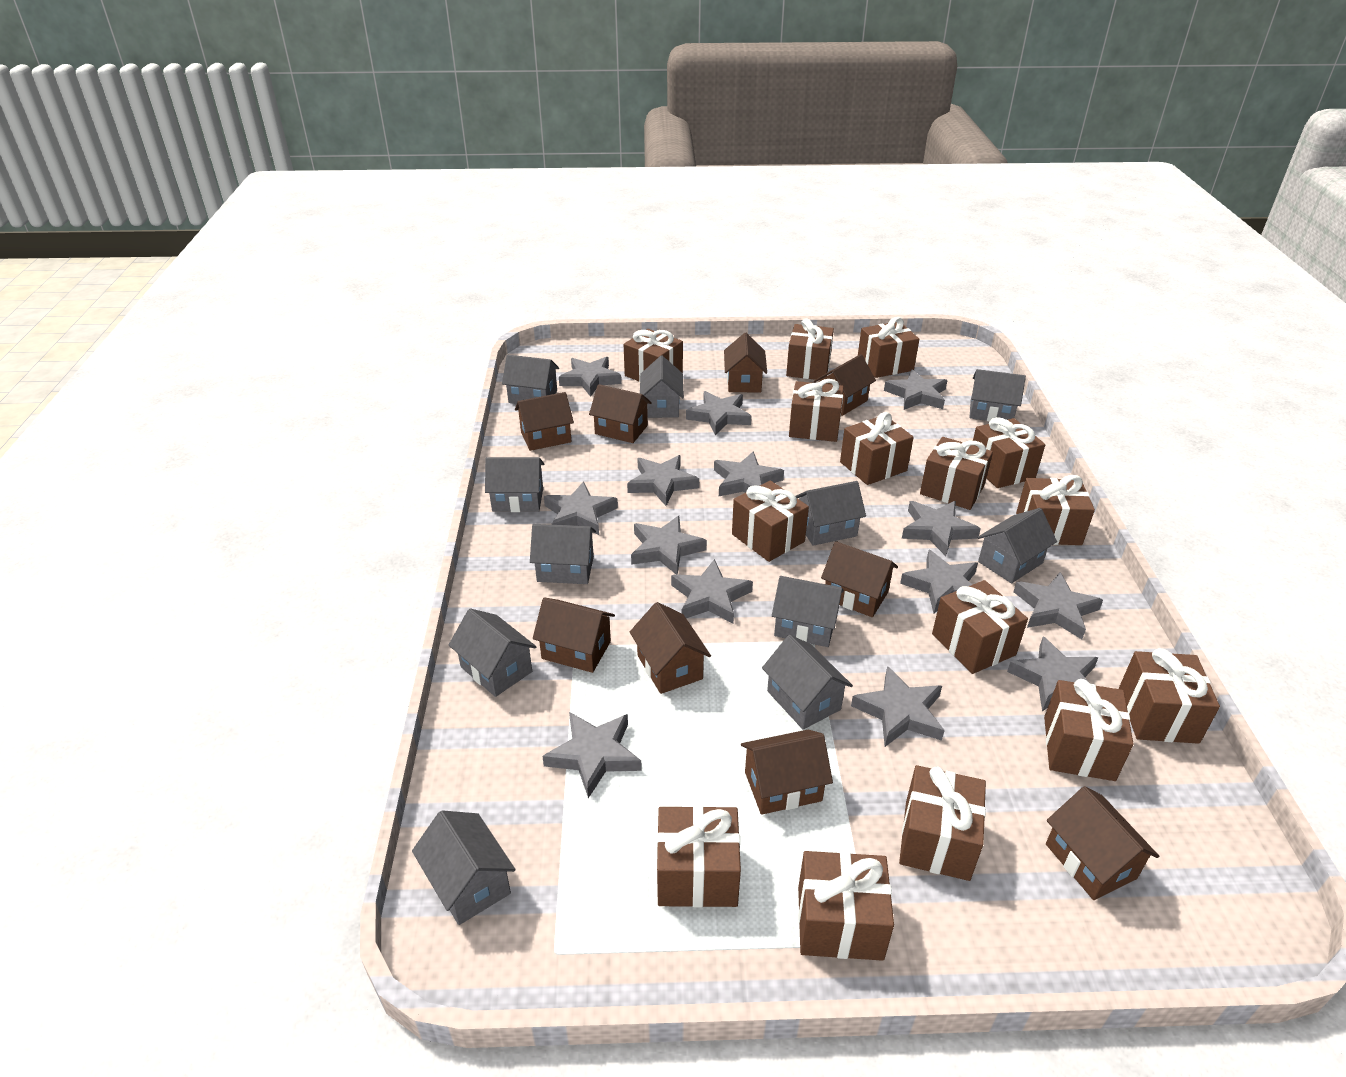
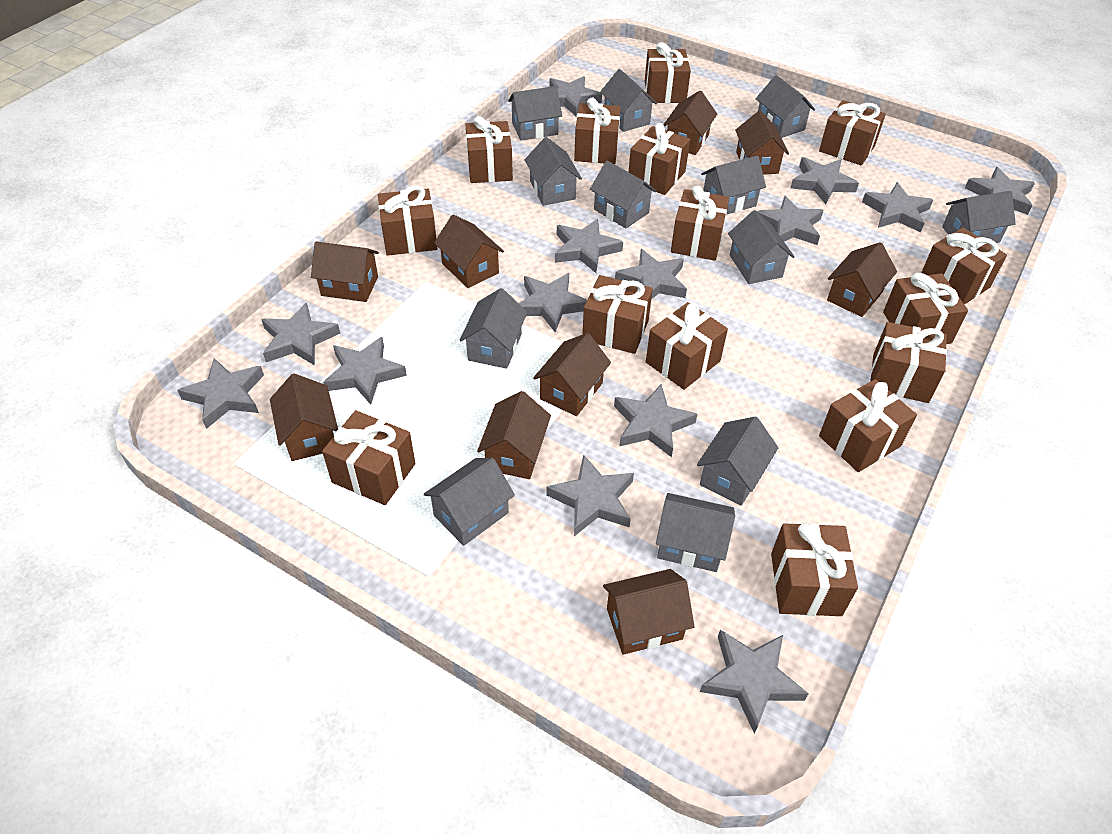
grey house: [412,810,516,925] [449,608,537,697] [485,457,544,512] [502,355,559,404] [530,524,596,584] [640,356,684,418] [762,635,853,730] [772,576,844,647] [795,481,866,546] [970,369,1026,422] [977,508,1057,583] = 11 -> [424,458,515,546] [460,288,527,369] [508,86,562,141] [525,137,582,206] [590,161,657,228] [600,69,657,132] [656,493,735,572] [697,416,778,506] [701,156,766,215] [728,210,795,284] [756,75,815,138] [942,191,1016,243] = 12

